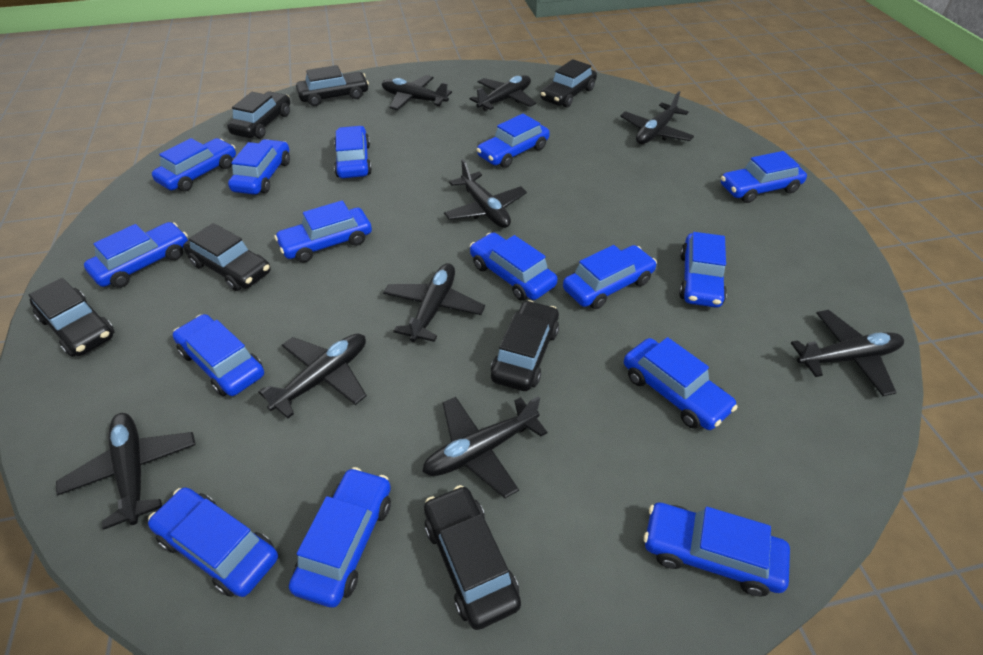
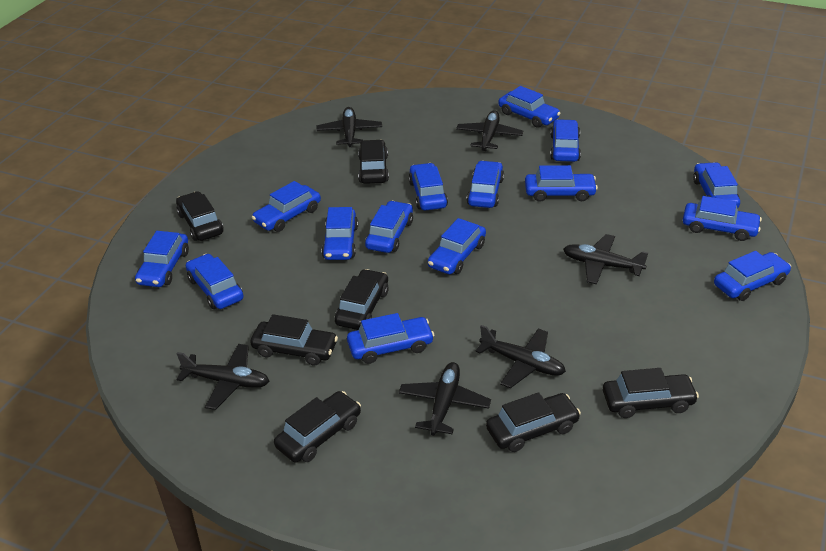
black plane: [56,413,196,530] [258,334,367,418] [382,75,452,110] [383,263,485,342] [422,396,548,498] [444,159,527,228] [469,75,536,111] [620,91,694,144] [791,310,904,396] = 9 -> [176,344,269,410] [316,107,382,147] [399,362,491,436] [456,110,523,151] [476,325,566,388] [563,234,648,284] = 6

